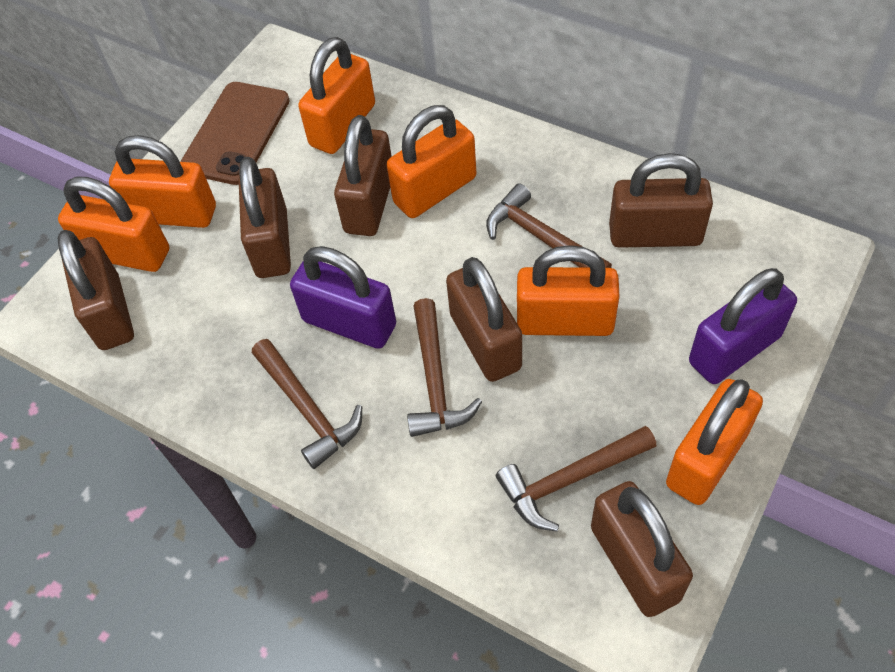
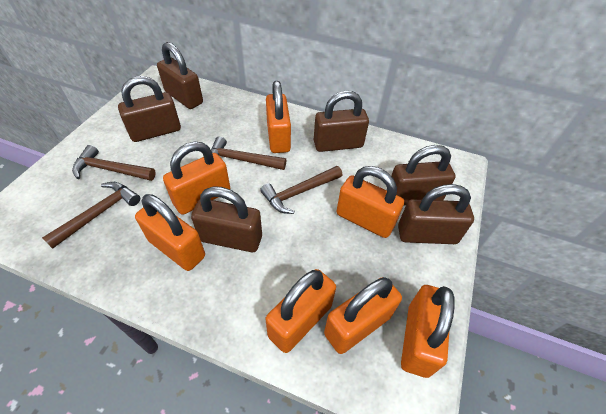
brown phone: [181,82,290,185] = 1 -> none = 0
orange padlock: [58,177,169,272] [109,135,216,228] [298,37,375,154] [387,105,476,218] [517,245,619,336] [666,379,763,505] = 6 -> [135,194,205,271] [163,142,230,215] [266,81,291,153] [266,269,336,353] [324,277,402,354] [337,166,404,238] [401,285,455,378] = 7
purple padlock: [290,246,396,349] [689,268,797,384] = 2 -> none = 0

